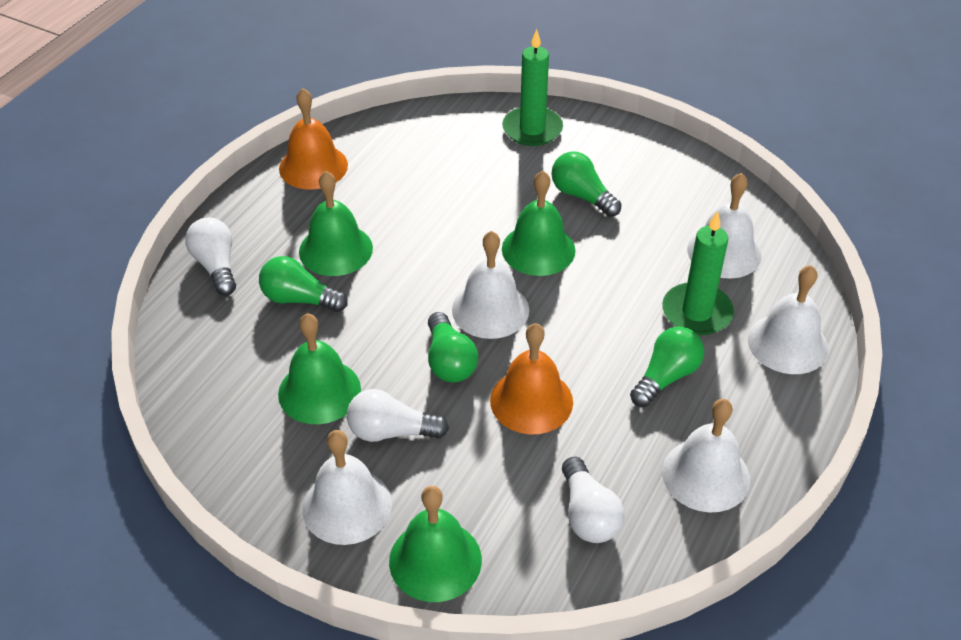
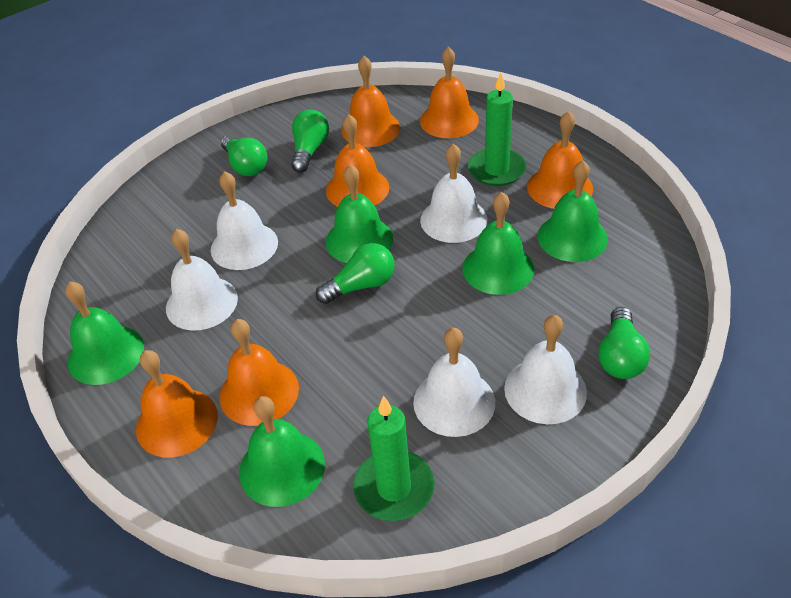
green bell: [278,313,361,424] [299,171,373,276] [389,486,482,602] [502,170,576,276] = 4 -> [65,281,144,385] [239,396,325,507] [326,165,393,263] [462,192,534,295] [538,160,608,262] = 5
orange bell: [279,88,348,189] [490,323,573,434] = 2 -> [136,350,218,458] [219,319,299,426] [326,114,389,207] [342,56,400,147] [420,47,479,138] [527,111,593,209] = 6
white light bulb: [185,218,236,296] [347,389,449,442] [562,457,625,543] = 3 -> none = 0

